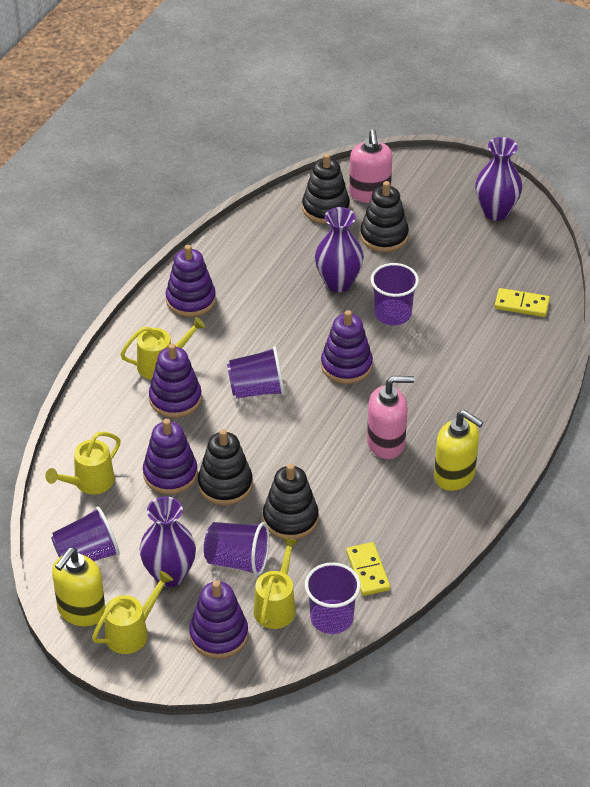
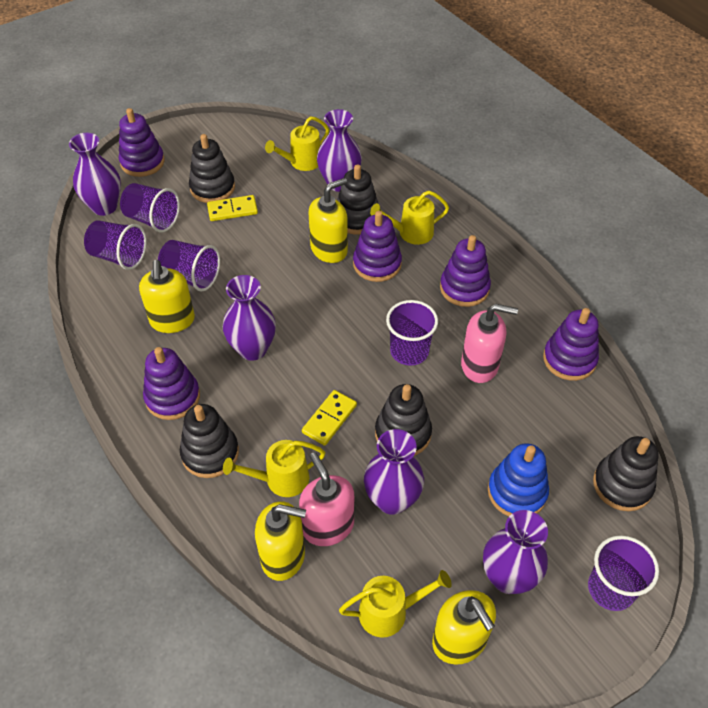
black stacking toy: [198,429,253,505] [263,464,318,540] [302,153,350,224] [360,181,409,252] = 4 -> [180,404,239,478] [189,134,235,203] [337,164,378,234] [375,384,432,456] [593,436,659,511] = 5
blue stacking toy: none = 0 -> [488,443,549,516] = 1
purple vase: [139,496,196,587] [315,207,364,292] [475,137,522,221] = 3 -> [69,133,121,216] [223,275,276,361] [317,109,362,192] [364,429,424,515] [483,510,548,594] = 5
yellow soap dispenser: [52,548,105,627] [434,410,484,491] = 2 -> [139,260,195,333] [255,501,306,581] [309,178,348,263] [432,590,496,665] = 4

